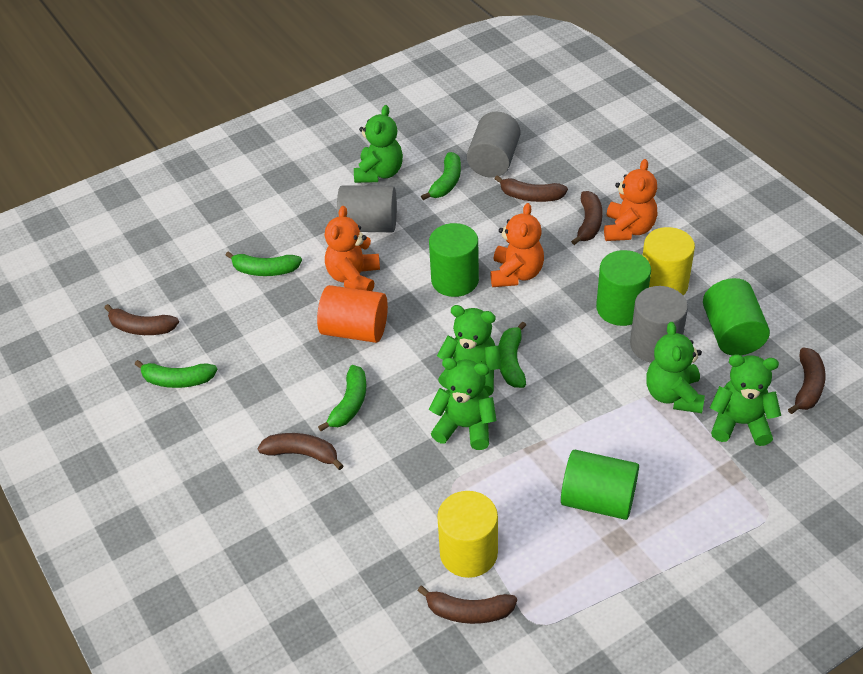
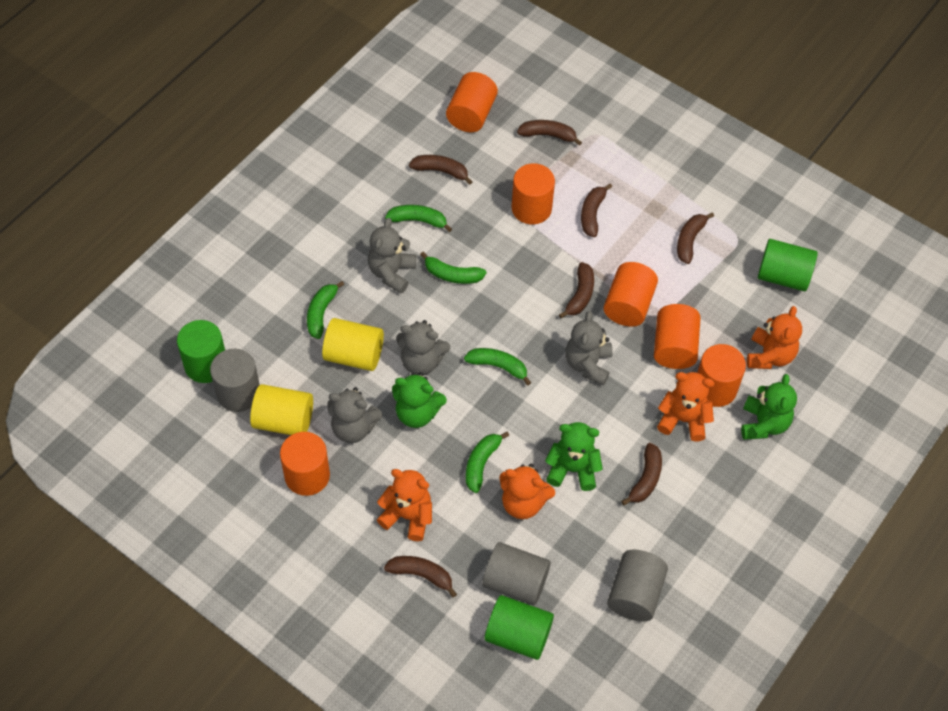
brown banana: [105,304,179,335] [258,433,344,470] [417,586,517,624] [495,175,568,202] [571,191,602,245] [788,347,826,414] = 6 -> [384,556,457,598] [409,155,472,185] [517,120,582,146] [559,262,594,318] [581,184,612,237] [621,443,662,505] [677,212,714,264] = 7
green cylinder: [429,223,479,297] [561,450,639,520] [596,250,651,326] [703,278,770,356] = 4 -> [177,320,225,383] [485,595,554,660] [758,239,818,292] = 3
green teddy bear: [354,105,403,183] [429,358,497,450] [437,305,502,396] [646,322,705,413] [710,354,781,446] = 5 -> [392,372,447,428] [545,422,603,491] [741,374,797,440] = 3
grey teddy bear: none = 0 -> [327,387,382,443] [368,218,416,293] [396,320,450,375] [565,311,613,385] = 4
orange cylinder: [317,285,388,343] = 1 -> [280,432,330,496] [446,72,498,132] [512,164,555,224] [604,262,658,327] [654,304,701,369] [697,344,746,407] = 6
orange teddy bear: [325,206,380,291] [491,203,544,287] [604,159,657,241] = 3 -> [377,469,432,541] [499,464,555,519] [657,372,715,442] [747,306,802,369] = 4

